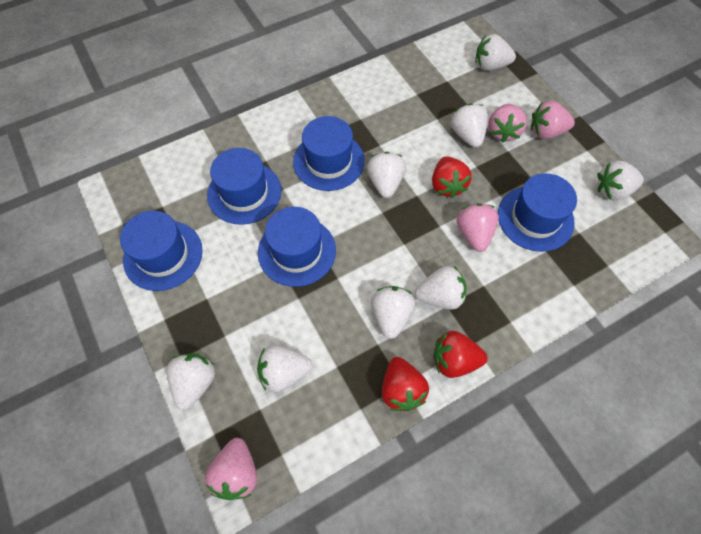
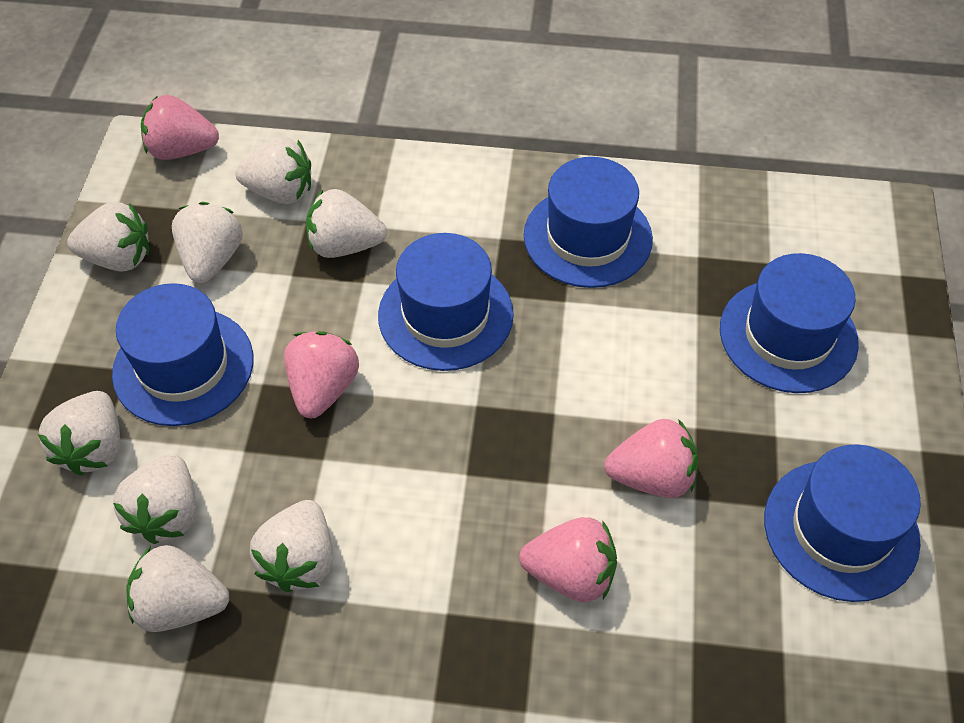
red strawberry: [382,357,429,411] [432,156,472,198] [434,331,488,378] = 3 -> none = 0

